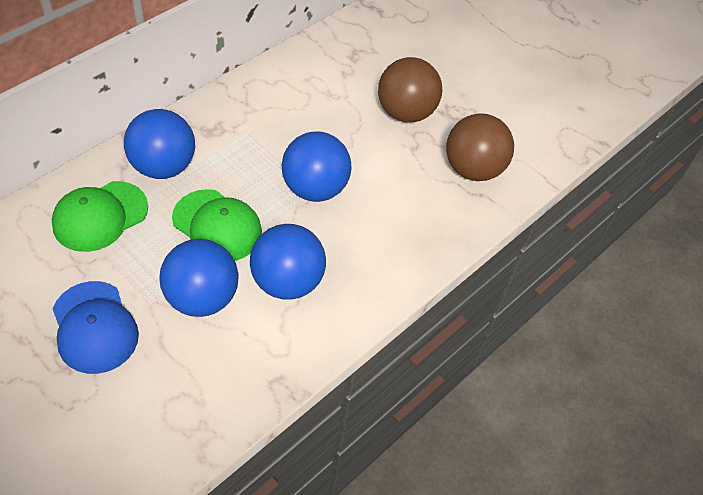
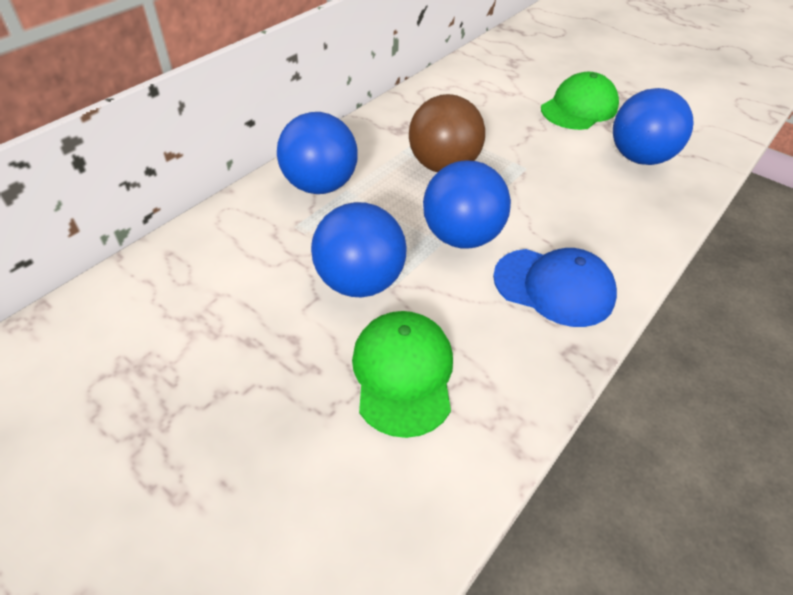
brown ball: [378,57,442,122] [446,114,514,181] = 2 -> [409,94,485,172] = 1

